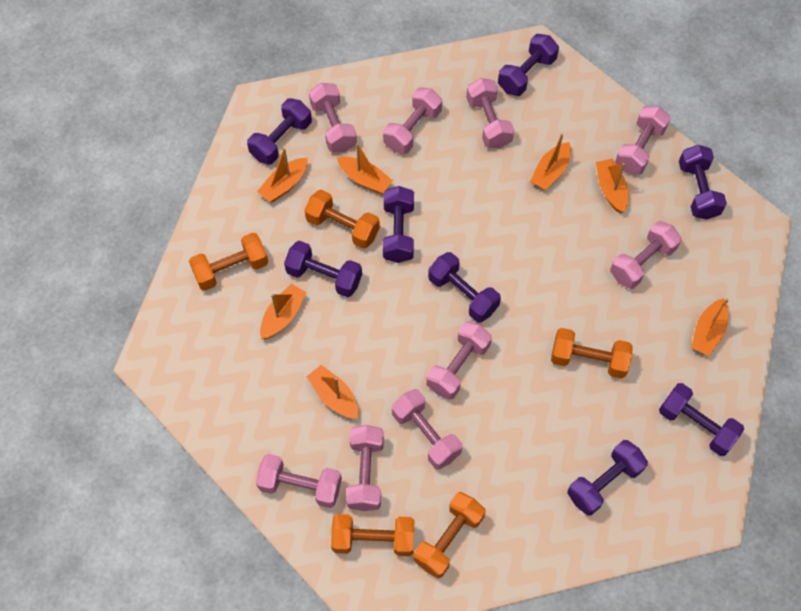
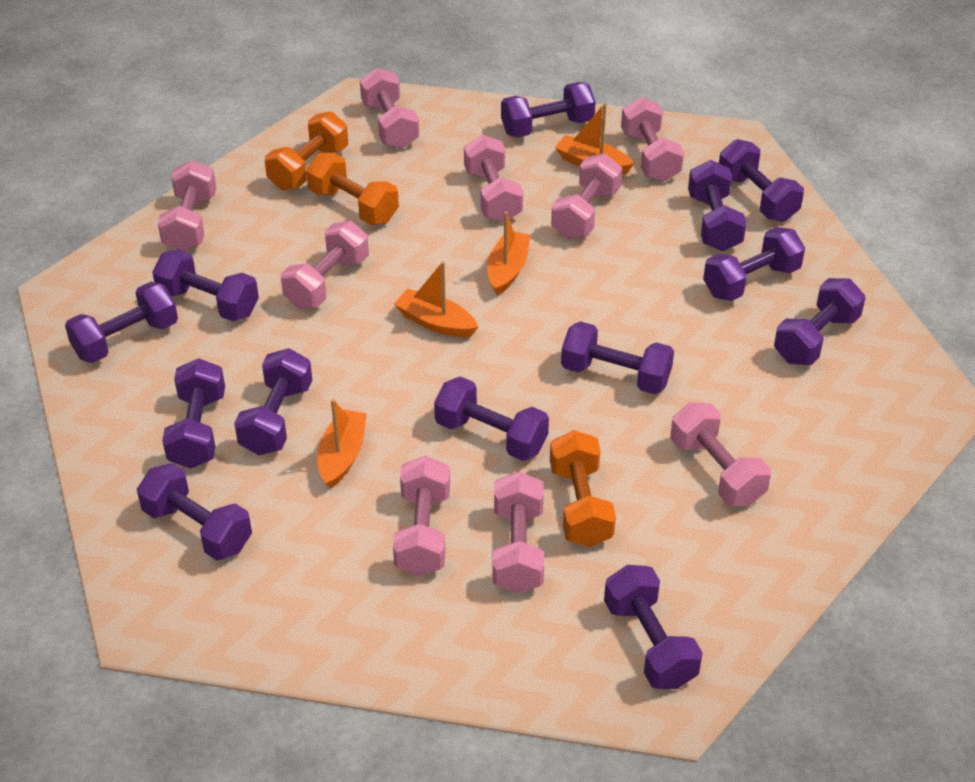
orange boat: [257,148,308,202] [260,284,307,339] [306,365,359,419] [337,143,393,194] [530,134,571,190] [596,158,628,213] [691,298,729,356] = 7 -> [317,399,367,488] [394,261,478,337] [487,212,530,295] [555,103,634,175] = 4
orange dumbbell: [189,233,268,291] [305,189,380,249] [331,514,415,556] [414,492,486,578] [551,328,633,379] = 5 -> [265,111,348,190] [306,153,399,225] [550,430,616,547] = 3
purple dumbbell: [247,98,312,165] [284,241,362,298] [383,186,414,263] [428,252,501,322] [498,34,559,96] [567,440,648,515] [659,383,744,456] [679,145,727,220] = 8 -> [65,282,178,363] [137,463,252,561] [152,249,259,321] [162,358,225,469] [234,348,312,455] [434,376,549,461] [501,82,596,138] [561,321,674,394] [604,565,703,689] [688,160,747,251] [703,227,805,301] [719,139,804,222] [774,278,866,365] = 13

